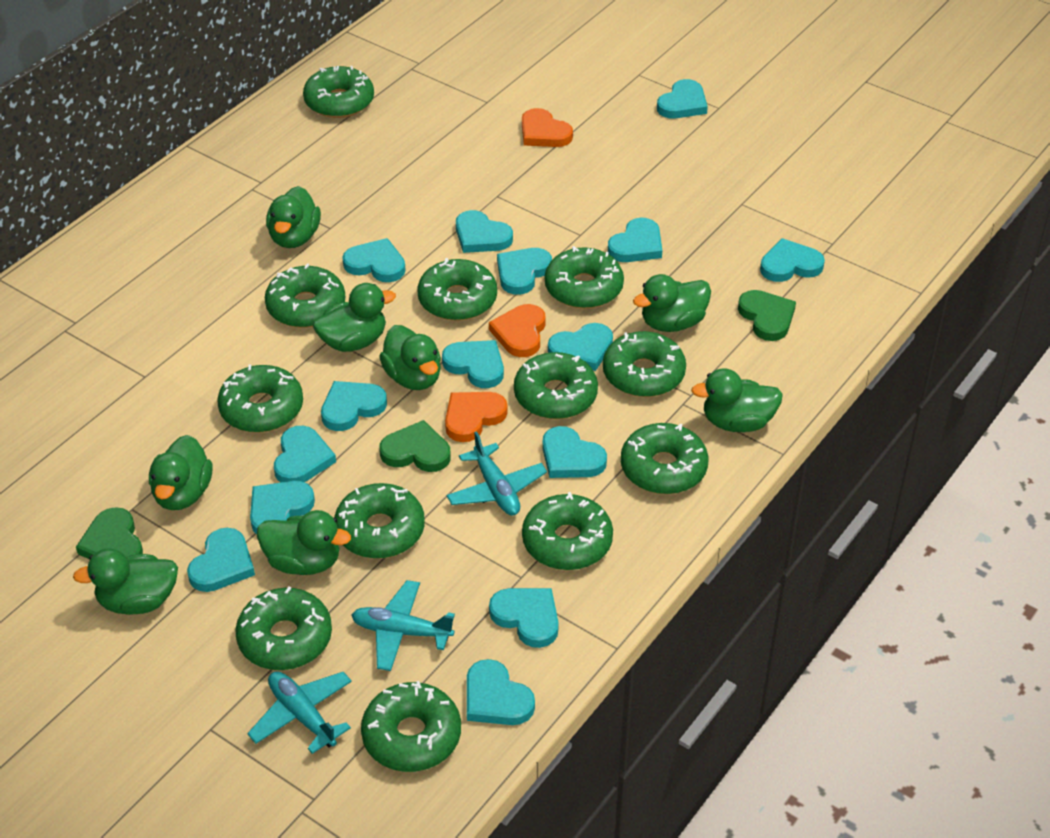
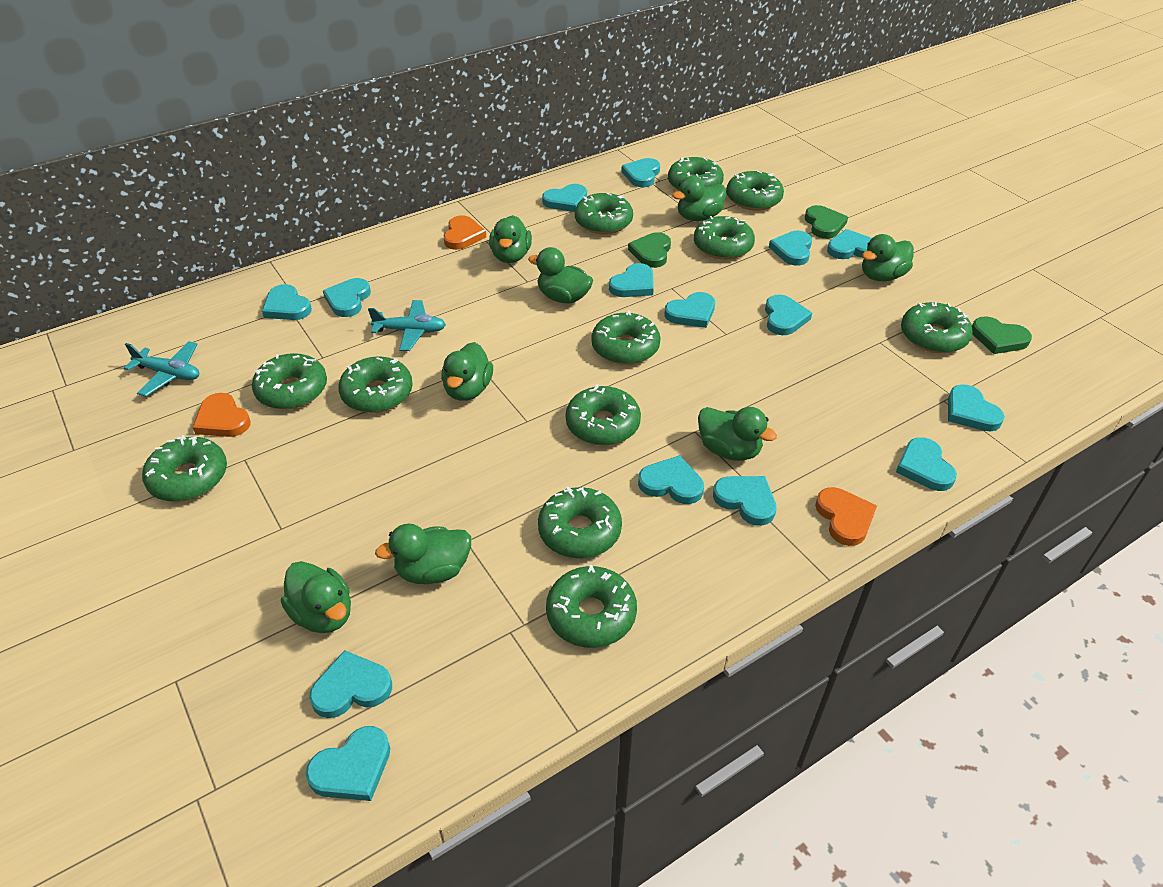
turquoise plane: [247,671,352,754] [352,580,455,671] [447,431,547,516] = 3 -> [124,341,199,396] [368,300,446,351] = 2

